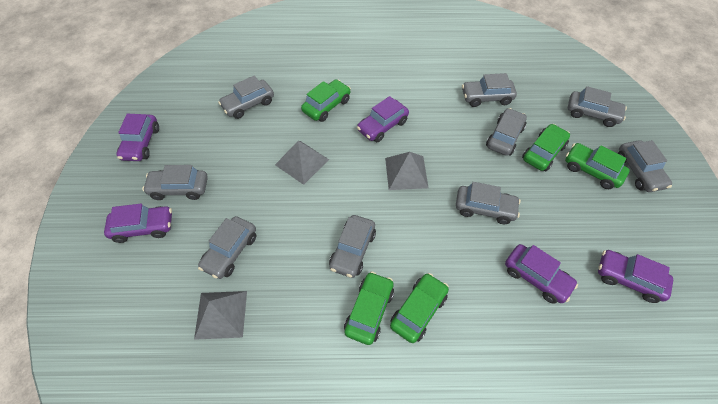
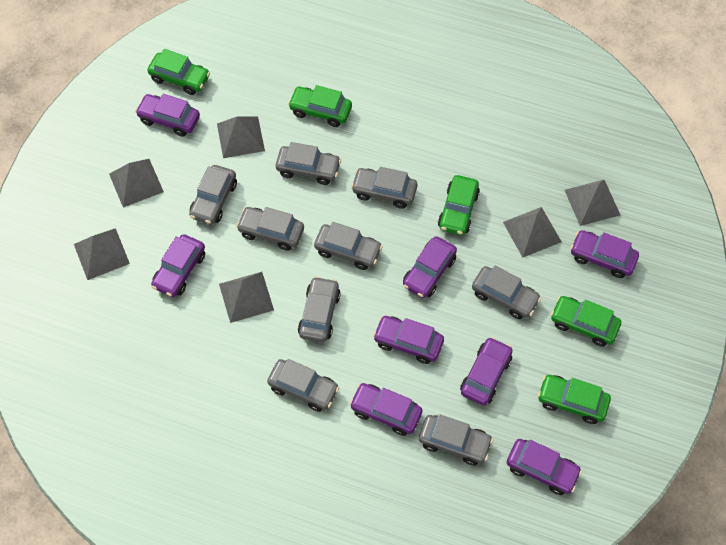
grey pyramid: [194,291,247,340] [275,141,329,185] [385,152,428,190] = 3 -> [74,228,130,280] [109,159,164,207] [217,116,265,158] [219,272,274,323] [503,207,562,258] [565,180,620,226] = 6
purple car: [104,204,172,243] [116,114,159,161] [357,96,409,142] [505,244,578,304] [598,250,673,303] = 5 -> [135,94,200,137] [151,234,205,297] [349,383,422,436] [373,316,444,364] [403,236,457,298] [460,337,513,405] [507,439,582,495] [570,230,639,278] = 8

